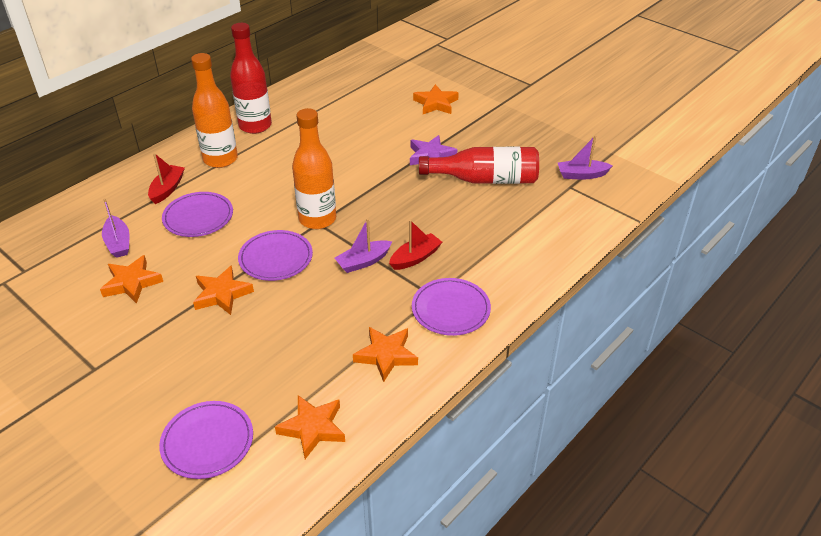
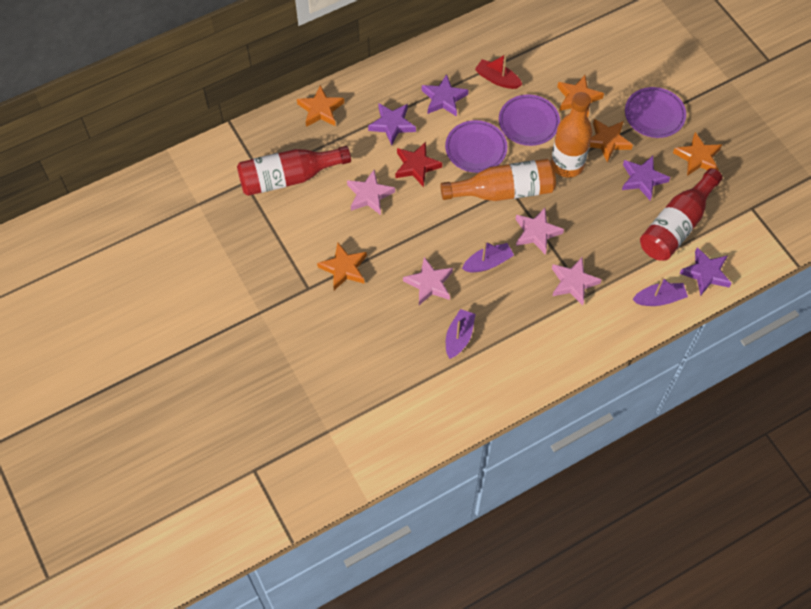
pink star: none = 0 -> [347,170,395,215] [403,257,453,305] [516,208,564,255] [552,257,602,306] = 4
purple plate: [159,401,253,479] [162,192,233,237] [238,230,313,281] [412,278,491,336] = 4 -> [445,120,507,173] [499,94,560,146] [625,87,686,138] = 3
purple star: [410,135,457,165] = 1 -> [368,103,416,146] [422,74,468,117] [622,156,670,200] [679,247,732,296] = 4
red boat: [148,153,185,204] [389,220,442,270] = 2 -> [475,54,522,89] = 1
red star: none = 0 -> [395,142,442,187] = 1

